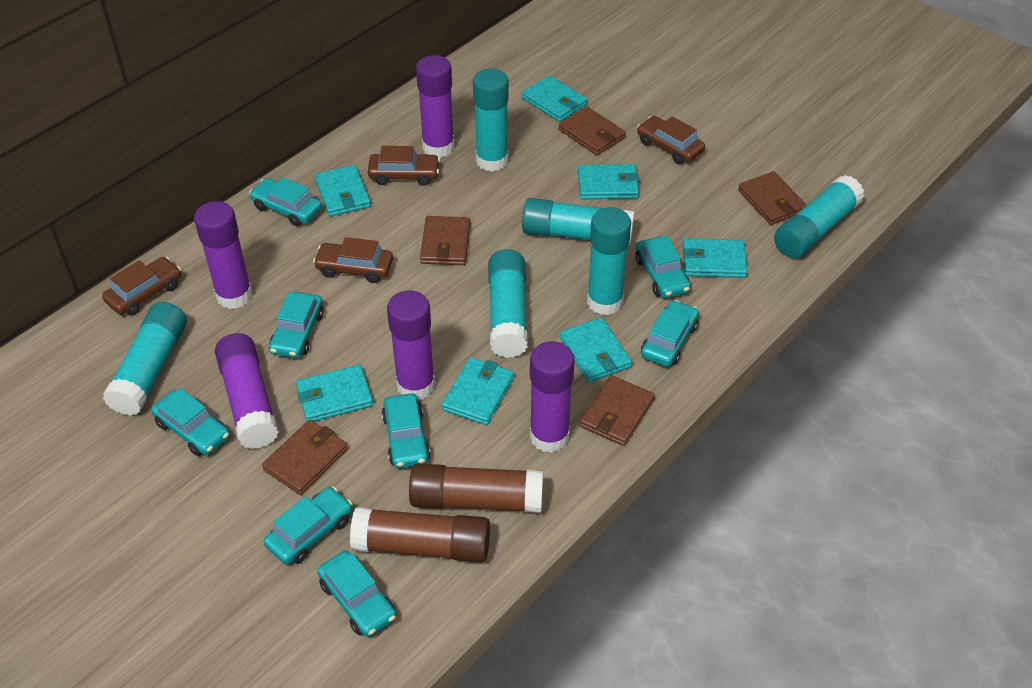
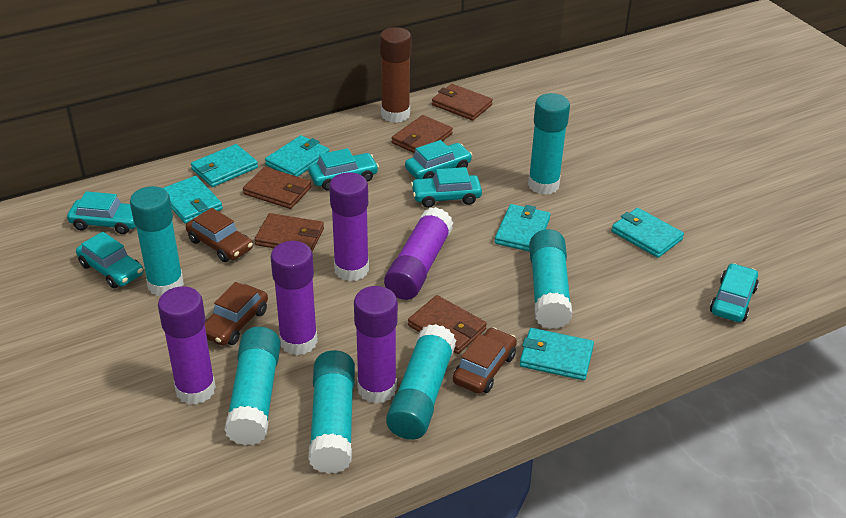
brown car: [102,257,181,316] [313,237,393,283] [368,146,440,186] [637,116,705,164] = 4 -> [186,208,253,262] [205,282,268,346] [453,327,517,394] = 3
brown glue stick: [350,507,490,562] [409,464,543,513] = 2 -> [380,27,411,123] = 1
turquoise car: [151,388,230,456] [249,177,322,226] [264,487,352,564] [269,292,324,358] [317,551,396,637] [382,393,431,468] [635,236,691,298] [641,300,699,367] = 8 -> [67,191,136,234] [76,232,144,288] [308,148,379,190] [405,140,472,179] [411,167,482,208] [710,263,759,322] = 6
turquoise wallet: [296,364,373,422] [315,165,371,217] [442,357,514,425] [522,75,587,122] [560,317,632,382] [578,164,639,200] [683,238,748,278] = 7 -> [163,176,223,224] [191,144,258,187] [265,135,330,177] [495,204,551,252] [520,328,594,380] [611,208,684,258] = 6

